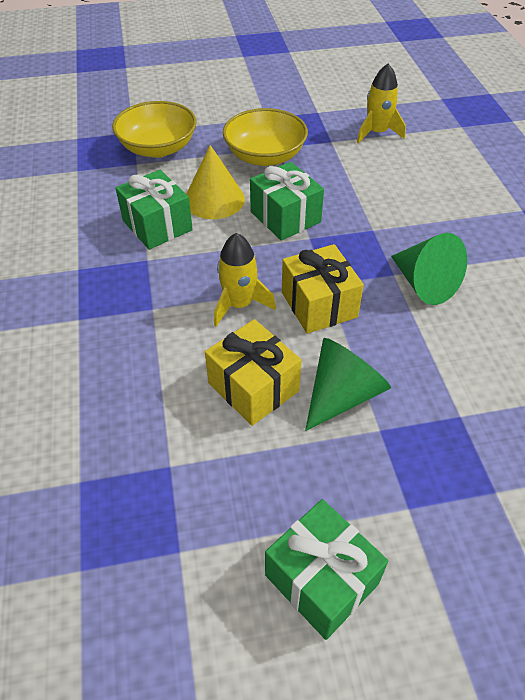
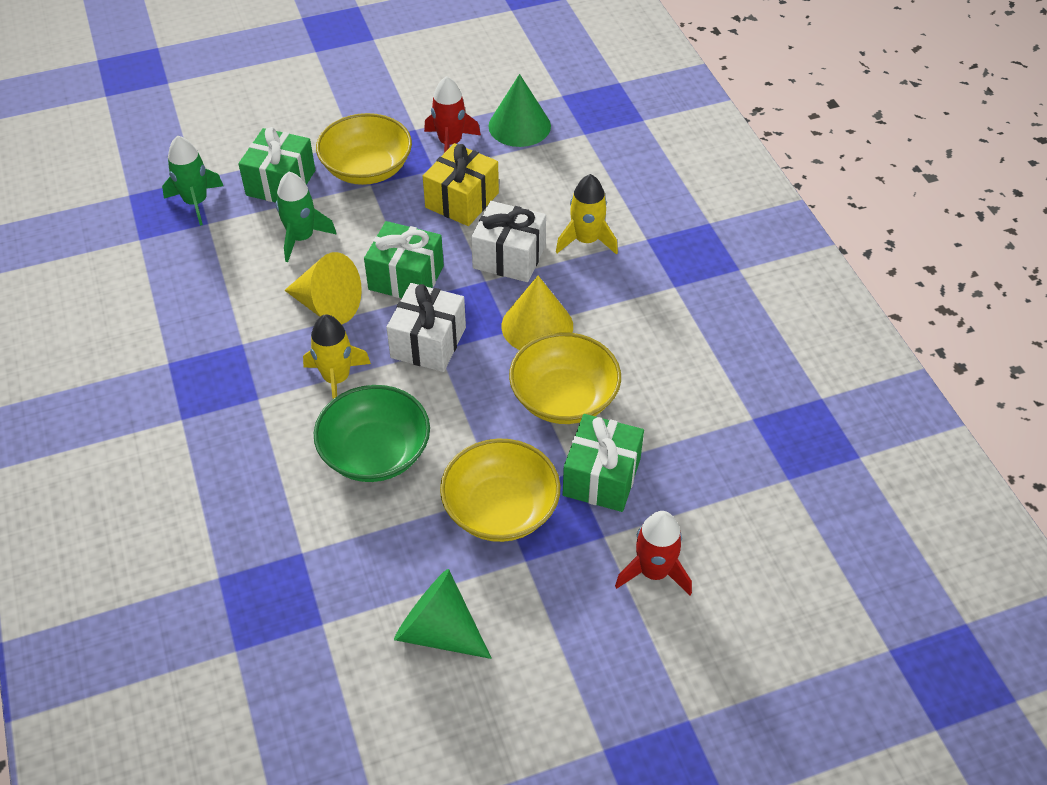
green bowl: none = 0 -> [314,385,430,482] = 1
green rocket: none = 0 -> [162,136,223,226] [276,172,337,262] = 2
red rocket: none = 0 -> [424,76,481,153] [615,511,692,595] = 2
white gift: none = 0 -> [386,283,466,372] [471,201,546,282] = 2
yellow bowl: [112,101,197,158] [223,108,308,166] = 2 -> [316,113,412,185] [440,439,560,542] [509,332,621,424] = 3
yellow cone: [186,145,245,219] = 1 -> [284,252,362,324] [502,276,573,350] = 2
yellow gift: [205,319,302,426] [282,244,364,334] = 2 -> [423,143,499,226] = 1

